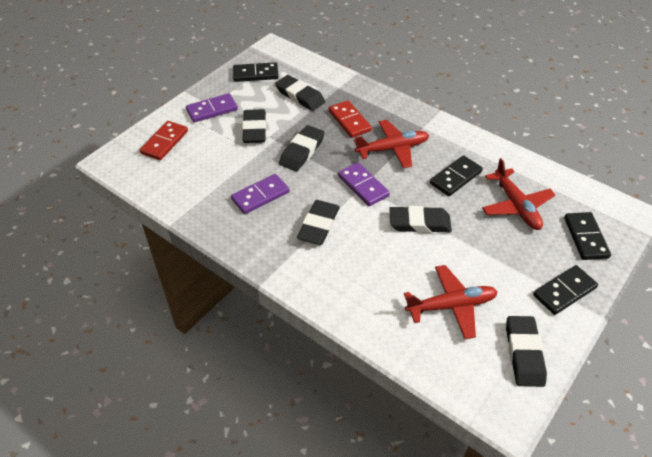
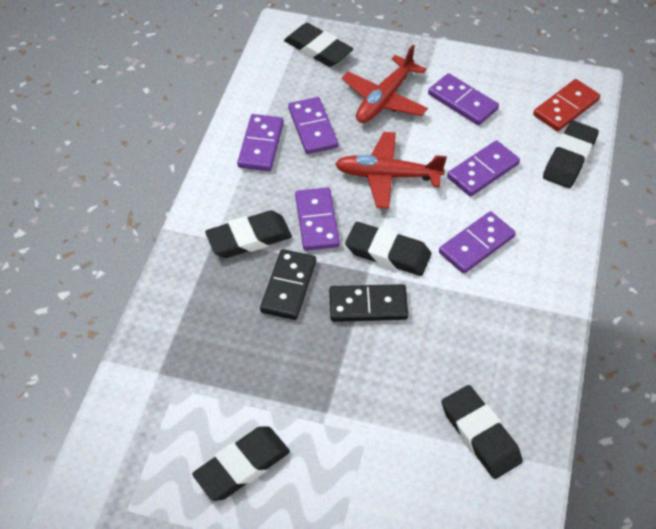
black domino: [233,62,279,82] [430,155,483,196] [533,265,598,315] [564,212,611,260] = 4 -> [260,249,316,320] [329,284,408,322] = 2
purple domino: [186,93,238,123] [231,174,289,214] [338,162,390,206] = 3 -> [237,114,284,171] [288,97,338,154] [295,187,340,251] [428,73,499,125] [439,211,516,274] [447,140,520,197] = 6
red domino: [140,121,188,160] [329,100,372,138] = 2 -> [533,79,600,131] = 1
red plane: [354,120,429,168] [404,265,498,339] [482,158,555,230] = 3 -> [335,132,447,209] [342,45,428,123] = 2

